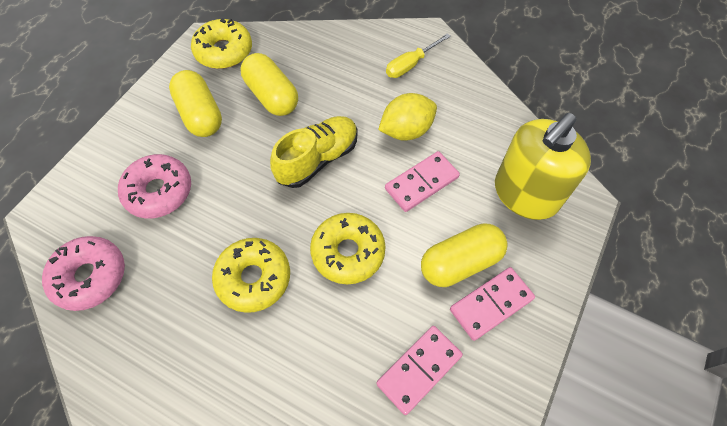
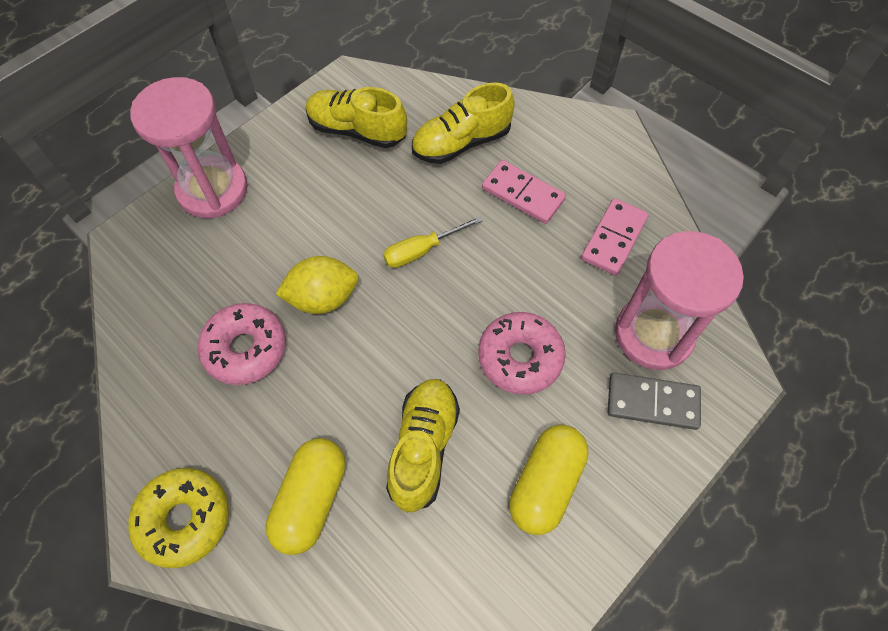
grey domino: none = 0 -> [607,373,701,430] = 1
pink domino: [376,326,463,415] [385,151,460,212] [450,267,535,341] = 3 -> [482,160,566,224] [581,198,649,275] = 2
pink hourglass: none = 0 -> [130,77,248,218] [615,231,744,370] = 2
yellow capsule: [169,70,222,137] [241,53,298,116] [421,224,508,287] = 3 -> [266,438,346,555] [509,425,589,535] = 2
yellow donut: [191,18,252,69] [212,238,290,313] [310,213,386,284] = 3 -> [128,468,229,568] = 1
yellow shoe: [270,116,358,188] = 1 -> [305,87,407,148] [386,379,460,512] [412,82,515,164] = 3
yellow soap dispenser: [495,113,591,220] = 1 -> none = 0

